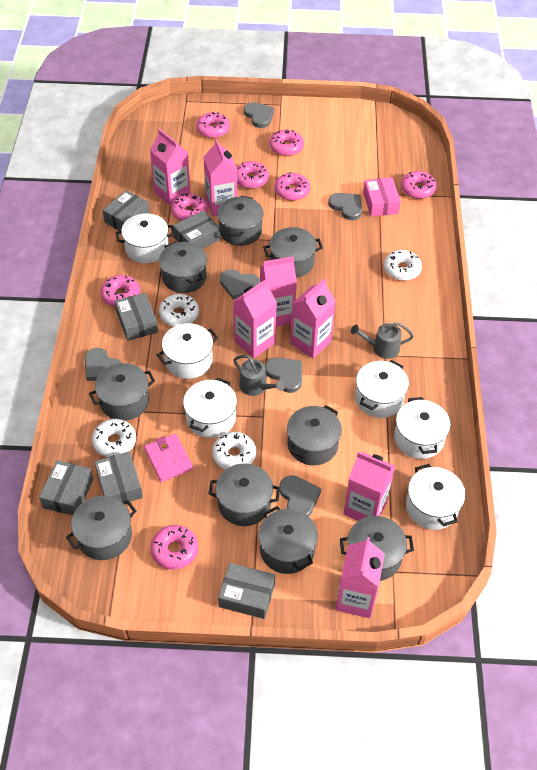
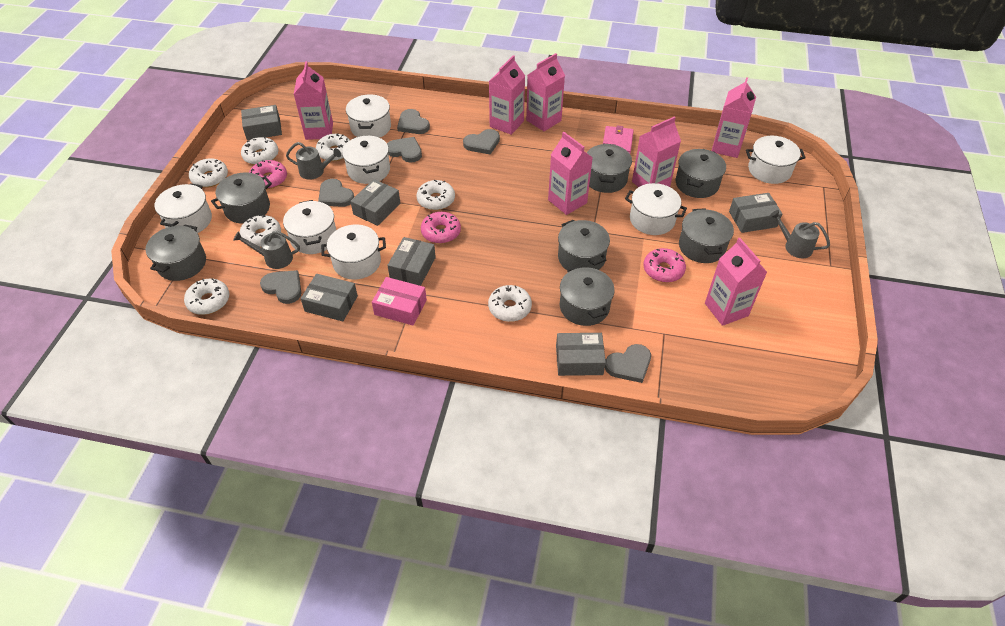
grey pot: [66,496,136,560] [89,363,155,421] [159,241,207,293] [209,463,280,526] [217,196,263,246] [259,506,318,574] [263,227,323,278] [287,405,342,466] [340,516,414,581] = 9 -> [145,224,206,281] [211,173,272,224] [558,220,610,270] [560,266,615,326] [587,144,632,193] [676,149,726,198] [679,208,734,263] = 7
grey watering can: [233,355,285,396] [351,322,414,359] = 2 -> [233,231,300,269] [286,142,341,180] [770,210,830,258] = 3
pink donut: [101,275,140,307] [151,525,198,570] [171,194,208,221] [196,112,230,138] [236,161,269,189] [270,130,304,156] [275,172,310,201] [401,171,437,199] = 8 -> [249,160,287,189] [421,212,461,244] [644,248,686,283] = 3
white donut: [92,419,136,457] [159,294,199,326] [212,432,256,470] [384,250,422,281] = 4 -> [184,278,229,315] [189,158,228,188] [240,215,281,247] [241,137,279,165] [316,133,350,161] [416,180,455,210] [488,285,532,322] = 7
white pot: [116,213,175,263] [157,323,218,379] [183,378,237,438] [355,360,409,418] [394,397,451,459] [406,464,465,530] = 6 -> [154,183,212,233] [283,200,336,254] [321,224,386,280] [342,135,390,184] [346,94,391,138] [625,183,687,235] [746,136,806,184] = 7

